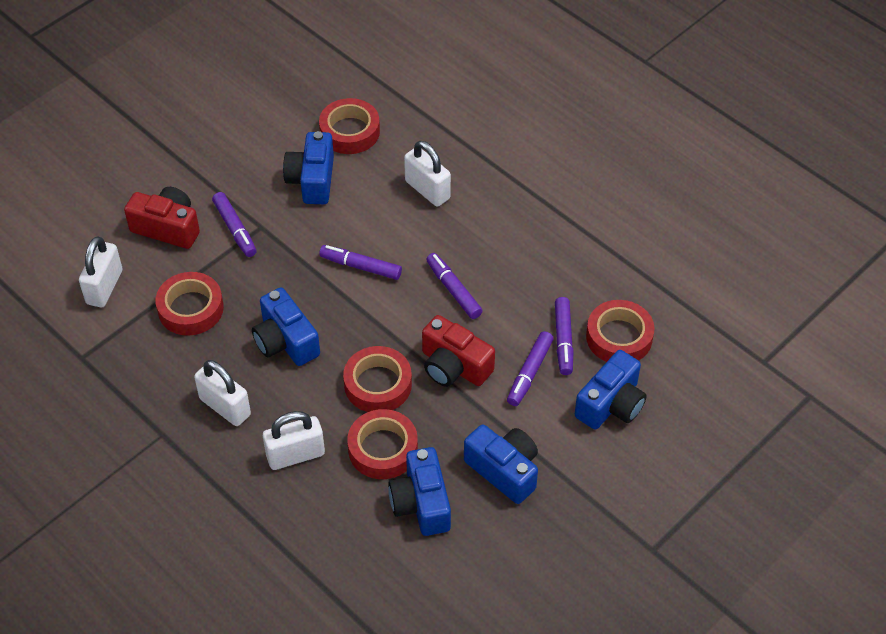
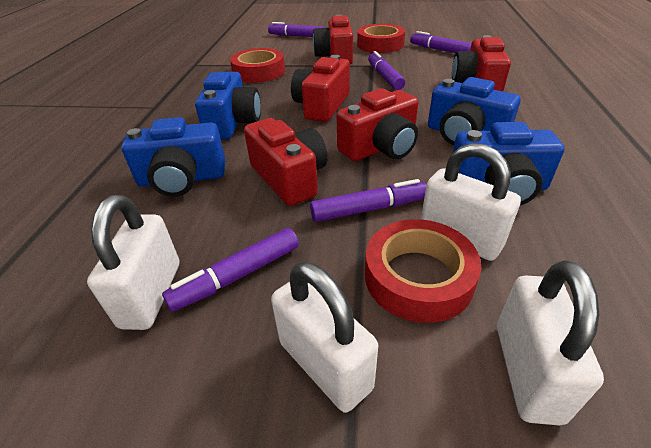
blue camera: [252,287,320,366] [283,131,334,204] [388,447,451,536] [464,424,538,504] [575,350,647,430] = 5 -> [121,117,225,196] [195,72,261,139] [428,77,521,145] [453,122,565,205] = 4
red camera: [124,187,200,249] [422,315,495,387] = 2 -> [244,118,328,206] [291,55,350,122] [313,15,353,64] [337,88,418,161] [452,35,511,91] = 5
red tape: [155,272,224,336] [319,98,380,154] [343,346,412,412] [347,409,418,479] [586,300,654,362] = 5 -> [230,48,285,83] [357,24,405,53] [365,219,482,323] = 3

